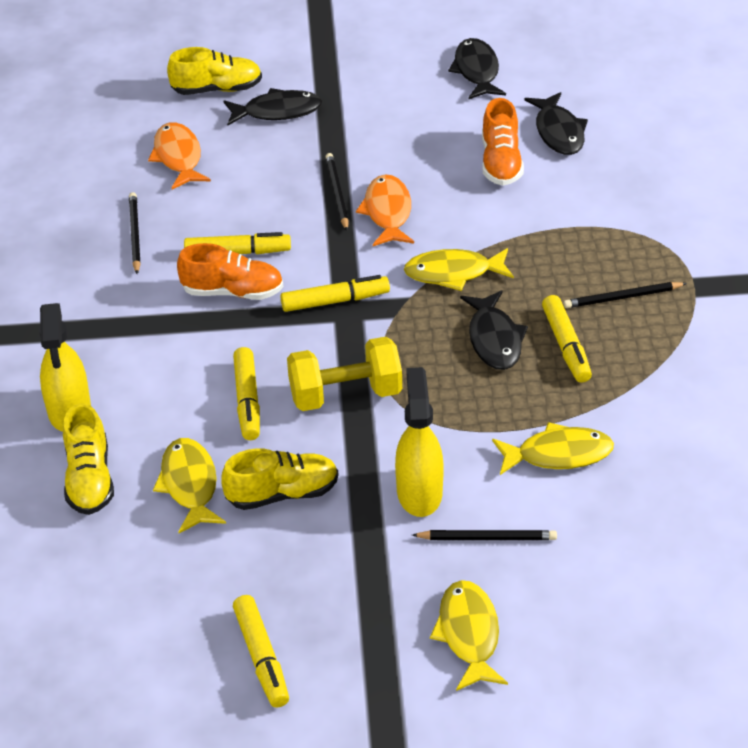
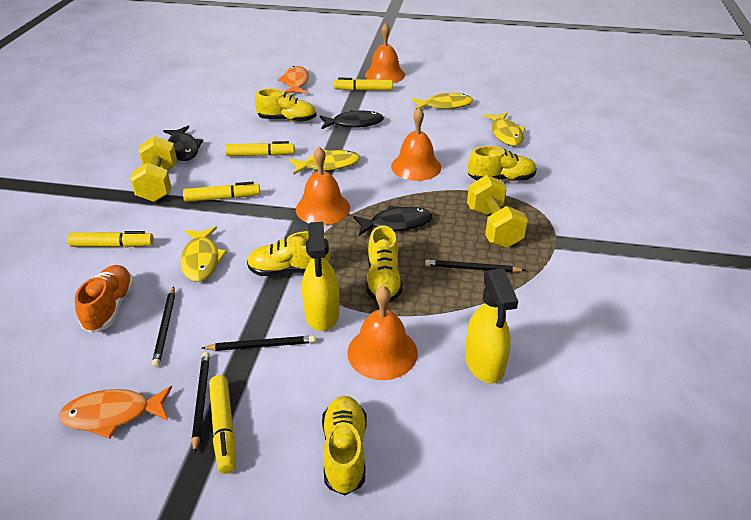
black fish: [224,88,322,126] [448,38,506,100] [460,290,528,370] [525,92,588,155] = 4 -> [163,126,203,161] [320,110,384,129] [353,205,433,236] = 3
orange bell: none = 0 -> [296,147,350,225] [347,285,418,380] [365,23,405,83] [391,108,441,181] = 4
orange shoe: [177,243,283,300] [482,98,524,186] = 2 -> [75,265,134,333] = 1
yellow dumbbell: [287,337,402,411] = 1 -> [130,136,177,202] [467,175,528,248] = 2
yellow shoe: [63,403,114,515] [167,47,262,95] [221,448,338,510] = 3 -> [247,231,330,276] [255,89,316,122] [322,396,367,495] [366,225,402,302] [468,146,537,181] = 5

